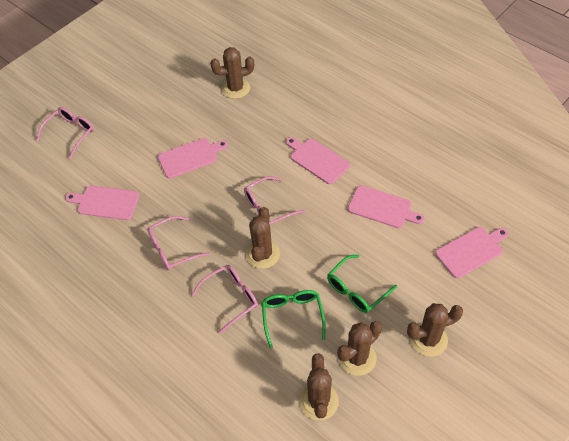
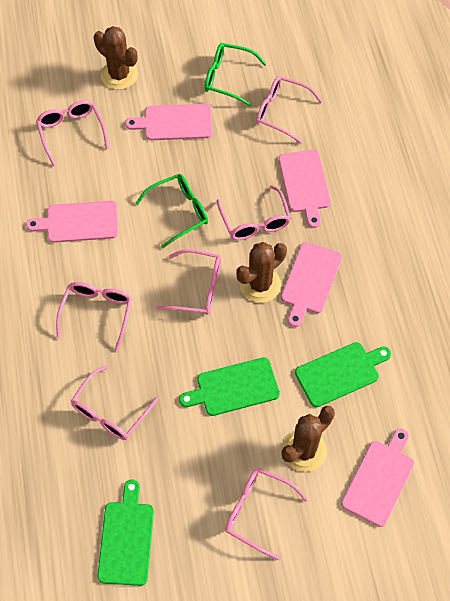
brown cactus: [210,47,254,99] [246,207,280,269] [300,354,339,420] [337,321,382,376] [407,303,463,357] = 5 -> [94,26,138,90] [236,242,287,303] [282,406,335,472] = 3
green cutting board: none = 0 -> [98,479,154,586] [179,357,280,416] [295,342,391,407] = 3
pink glasses: [36,107,94,159] [147,216,209,270] [192,265,258,334] [244,176,305,225] = 4 -> [36,100,109,166] [56,282,132,351] [71,365,159,440] [156,249,221,315] [217,185,291,240] [225,468,308,560] [256,76,323,144] = 7

